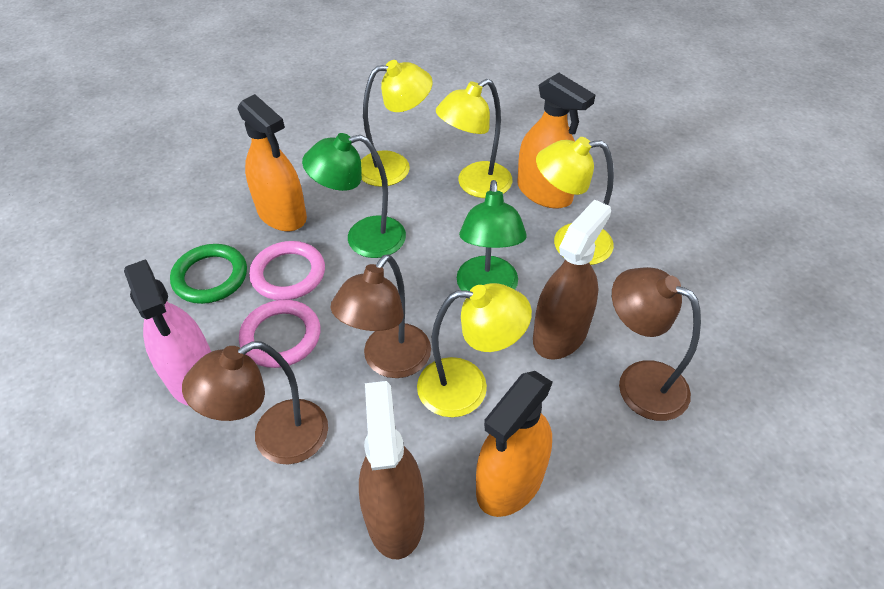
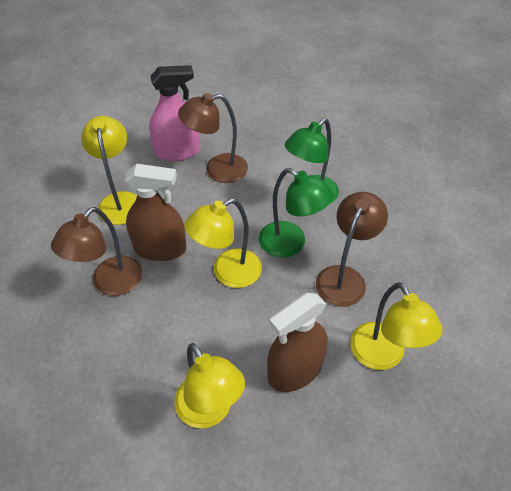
green ring: [170,244,247,304] = 1 -> none = 0
orange spray bottle: [238,94,307,231] [476,371,553,517] [517,73,595,209] = 3 -> none = 0
pink ring: [239,300,320,368] [249,241,325,300] = 2 -> none = 0

